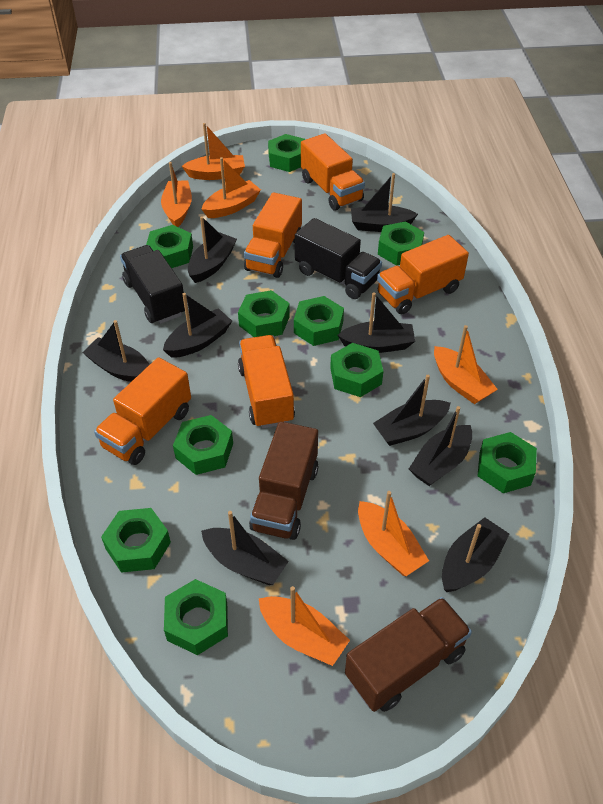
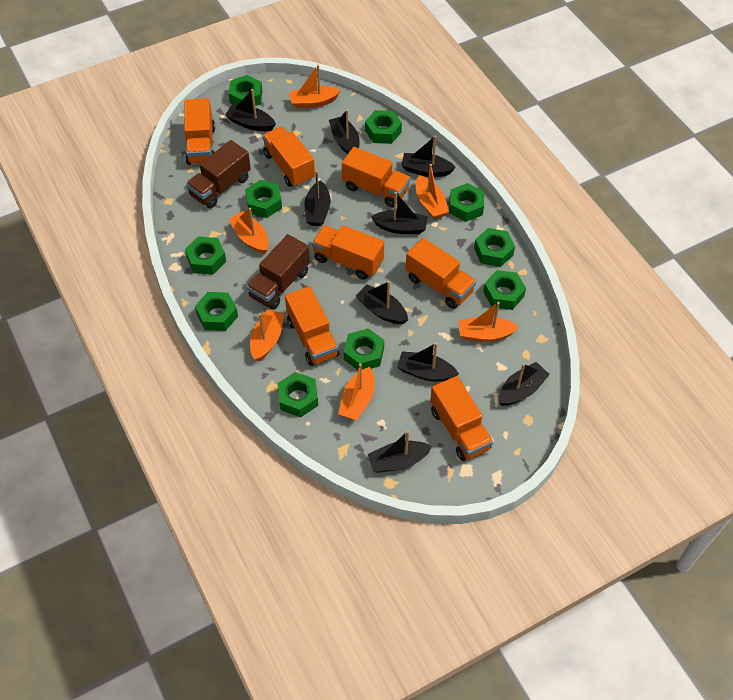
black truck: [120,245,185,324] [295,218,382,299] = 2 -> none = 0
orange truck: [94,357,191,465] [238,335,295,429] [244,192,302,278] [301,133,365,210] [377,235,469,314] = 5 -> [184,98,215,165] [262,127,315,187] [285,286,339,366] [312,225,384,280] [342,147,410,207] [406,238,476,309] [430,376,493,461] = 7

